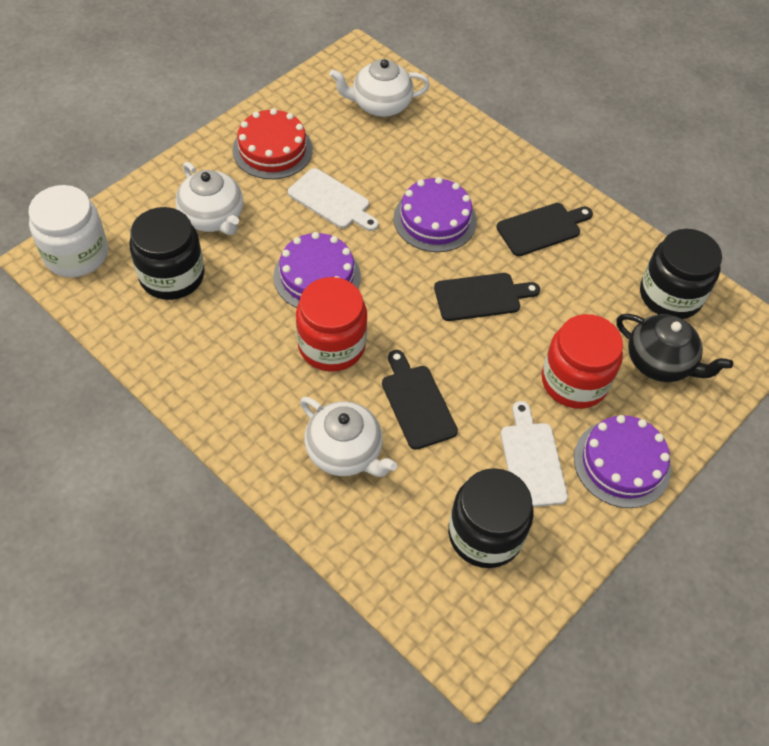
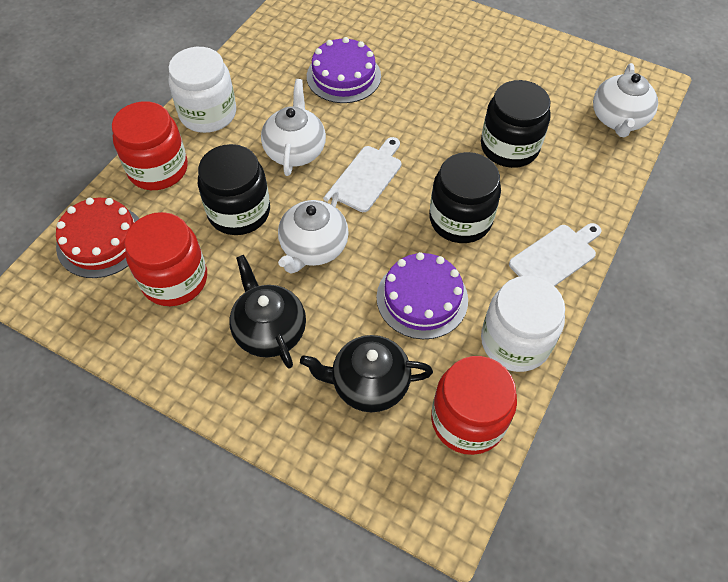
black cutting board: [382,350,458,450] [434,273,540,321] [496,203,593,256] = 3 -> none = 0
black teapot: [616,314,733,382] = 1 -> [229,255,306,369] [300,335,433,412] = 2
purple cake: [273,232,361,308] [394,177,477,252] [574,415,671,508] = 3 -> [307,37,381,103] [377,252,468,339] = 2
red jar: [296,277,367,372] [542,314,623,409] = 2 -> [112,101,188,190] [124,212,207,306] [431,356,517,455] = 3
white jar: [28,185,108,277] = 1 -> [168,47,236,133] [481,276,565,372] = 2

